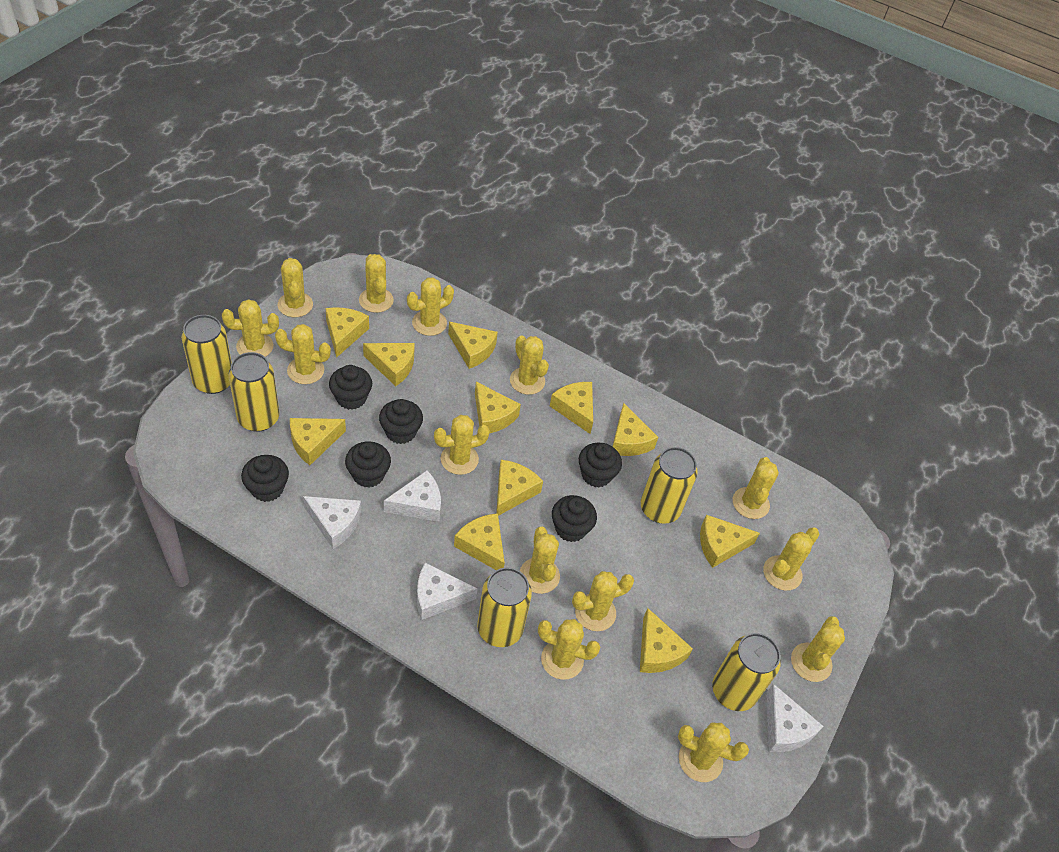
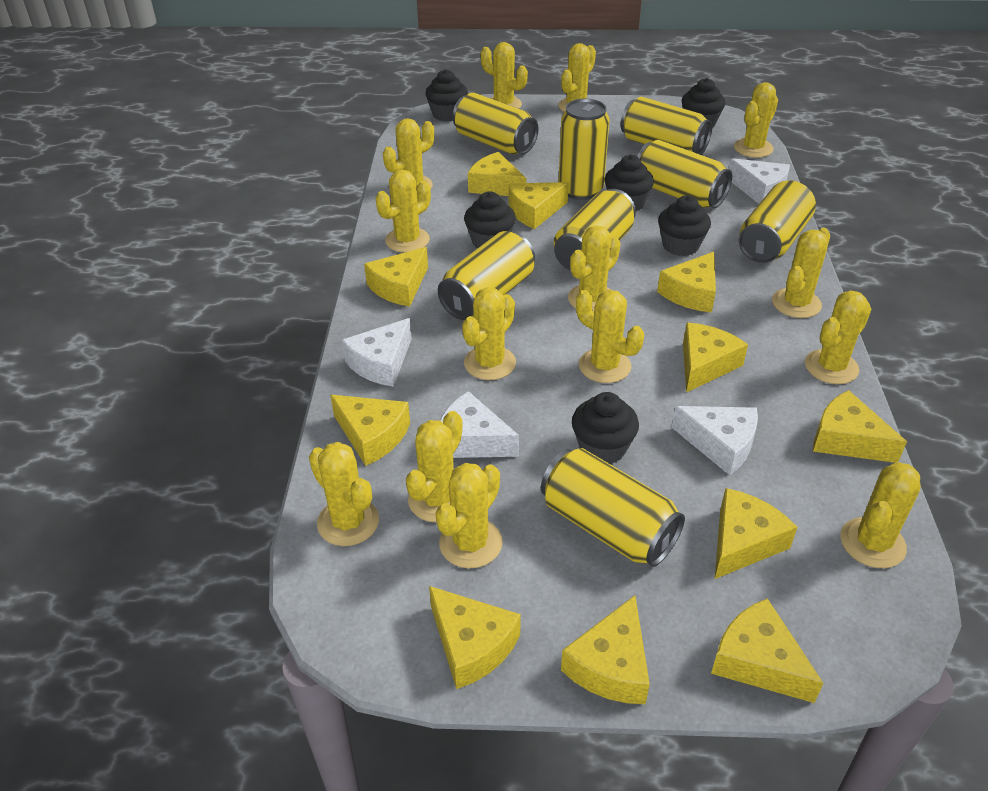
yellow can: [181,315,232,394] [228,352,279,432] [477,567,532,647] [641,447,698,524] [712,633,781,711] = 5 -> [438,231,535,320] [453,93,539,154] [541,448,685,567] [554,189,636,271] [558,99,610,200] [621,97,712,155] [637,140,732,208] [739,180,816,263] = 8

